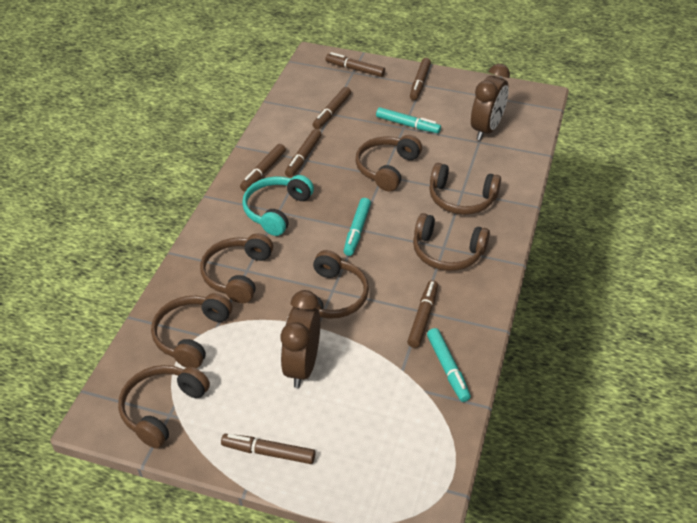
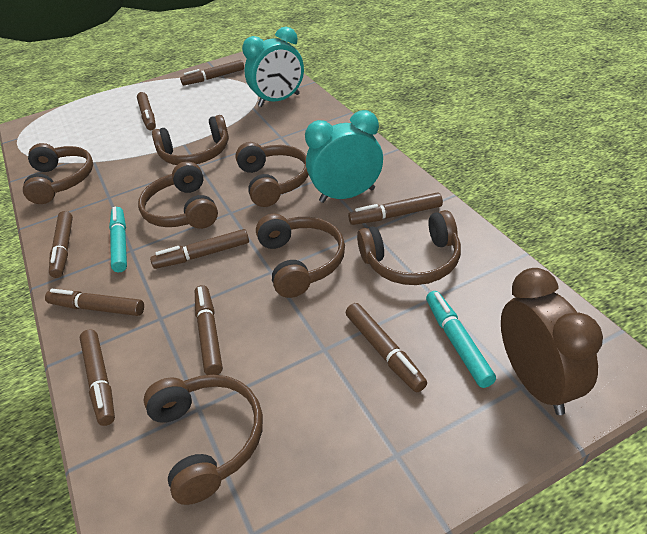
brown clock: [281,290,321,388] [471,64,510,140] = 2 -> [501,268,603,415] = 1
brown marker: [221,434,315,464] [240,144,286,192] [285,129,322,177] [313,87,351,129] [325,52,385,77] [407,280,438,348] [410,58,431,100] = 7 -> [45,289,144,316] [49,211,73,278] [79,330,115,426] [137,92,156,130] [150,229,249,269] [180,60,244,85] [195,285,223,375] [346,303,427,392] [348,193,443,225] = 9
turquoise clock: none = 0 -> [242,27,304,107] [305,110,383,203] = 2
turquoise headphones: [242,175,314,236] = 1 -> none = 0
turquoise marker: [344,198,371,256] [376,107,441,133] [427,328,471,402] = 3 -> [109,207,127,273] [426,291,496,388] = 2

